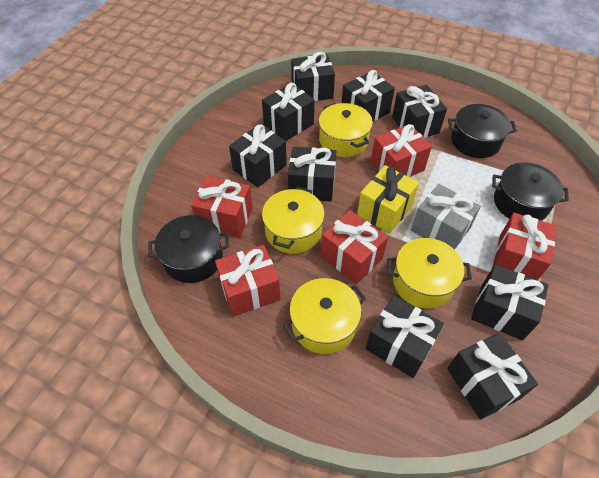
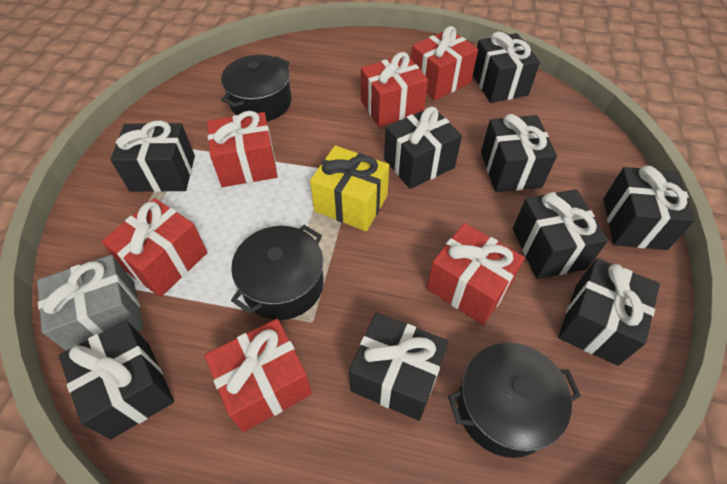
red gift: [191,176,253,238] [215,245,281,317] [321,210,388,284] [371,124,432,177] [492,213,557,280] = 5 -> [101,198,208,297] [204,319,312,432] [207,111,278,187] [361,52,428,127] [411,26,478,100] [427,223,525,325] = 6
yellow pot: [262,187,325,254] [283,278,366,354] [319,103,373,157] [387,238,472,309] = 4 -> none = 0

